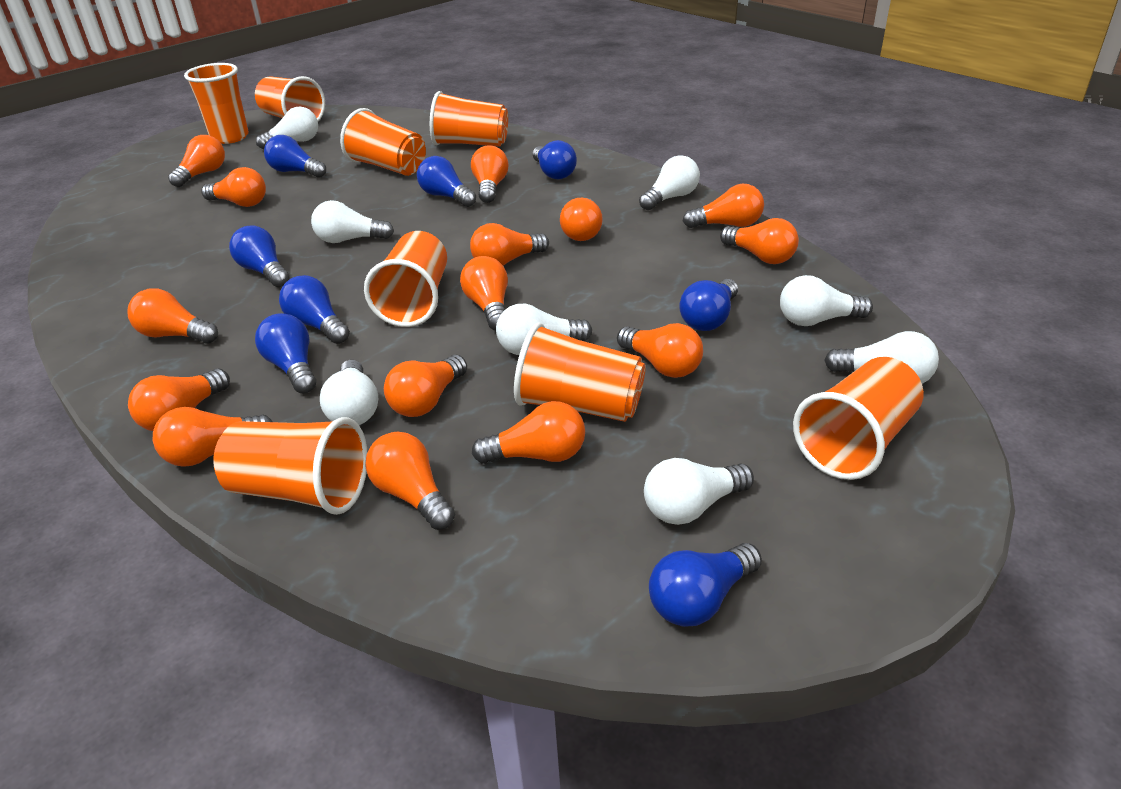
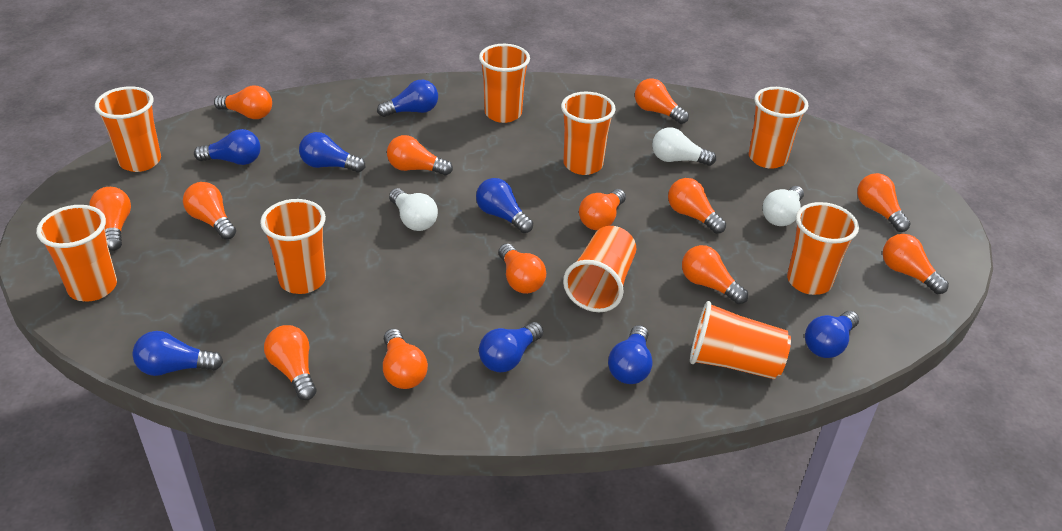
orange cup: [184,63,249,144] [213,417,368,515] [255,76,325,122] [340,108,426,176] [364,231,447,327] [430,91,508,147] [514,323,646,422] [793,357,924,480] = 8 -> [36,205,117,301] [95,86,161,172] [260,199,326,294] [479,44,530,123] [561,92,616,175] [563,226,636,312] [690,301,791,379] [749,87,808,169] [787,202,859,295] = 9
orange light bulb: [128,288,218,343] [128,368,230,431] [153,407,272,467] [168,135,225,187] [201,167,266,207] [365,432,455,530] [384,355,467,417] [460,256,508,331] [470,223,549,266] [471,145,508,203] [472,401,585,464] [560,198,603,241] [617,323,703,378] [683,184,764,228] [720,218,799,264] = 15 -> [89,187,131,251] [183,182,236,240] [214,85,272,119] [264,325,316,400] [383,329,428,389] [387,135,453,176] [498,244,546,294] [579,189,626,230] [635,78,689,124] [668,178,726,234] [682,245,748,304] [857,173,911,232] [883,234,949,294] = 13
white light bulb: [256,107,318,149] [311,200,394,243] [320,360,378,425] [496,304,592,355] [639,155,700,210] [644,458,754,525] [780,275,873,326] [824,331,939,384] = 8 -> [389,188,438,231] [652,127,716,166] [763,186,804,226] = 3

